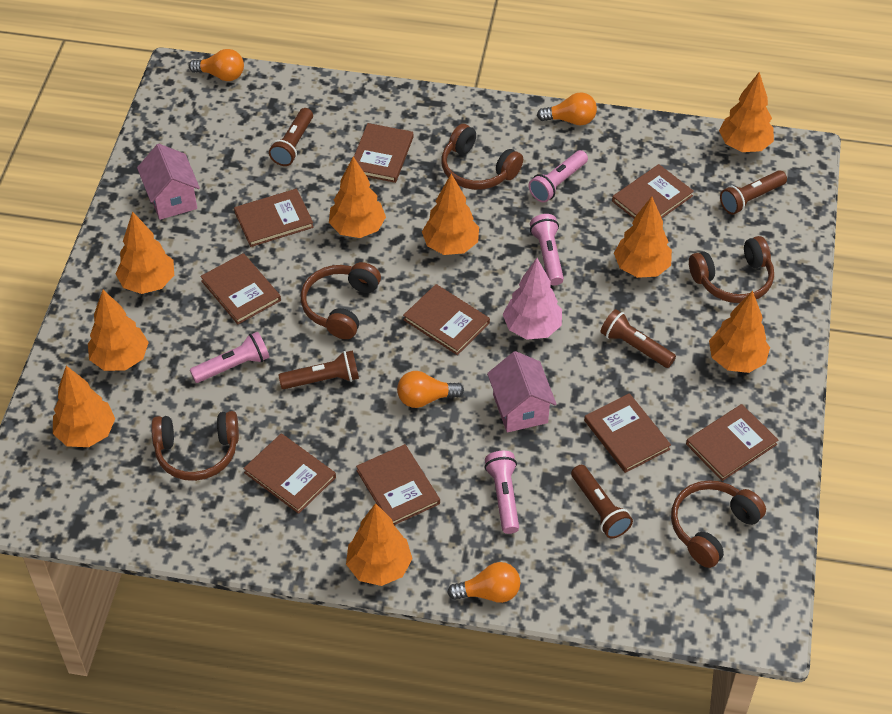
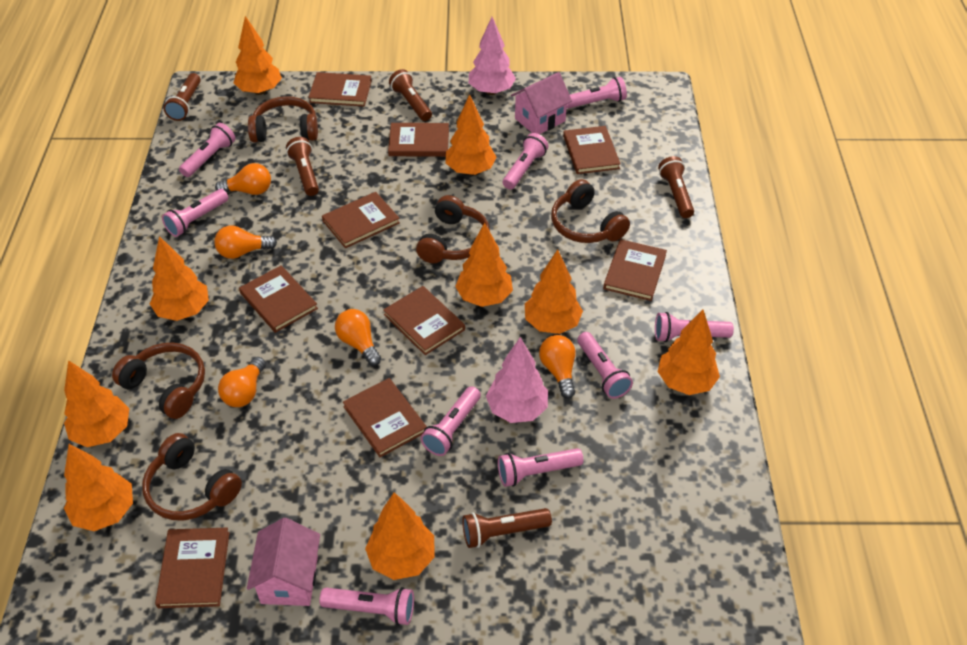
orange light bulb: [189,49,244,81] [397,371,464,408] [447,562,520,603] [537,92,597,125] = 4 -> [214,226,277,259] [215,163,271,195] [218,357,266,407] [335,309,381,366] [539,335,576,398] = 5
pink flashlight: [190,332,269,383] [484,451,519,534] [529,150,588,202] [530,214,564,286] = 4 -> [162,189,228,237] [179,123,235,177] [319,587,414,625] [420,386,481,456] [498,448,583,487] [503,133,548,189] [567,77,627,109] [577,332,633,399] [655,312,734,342] = 9
pink tree: [503,258,562,339] = 1 -> [469,17,516,95] [486,337,548,423] = 2

